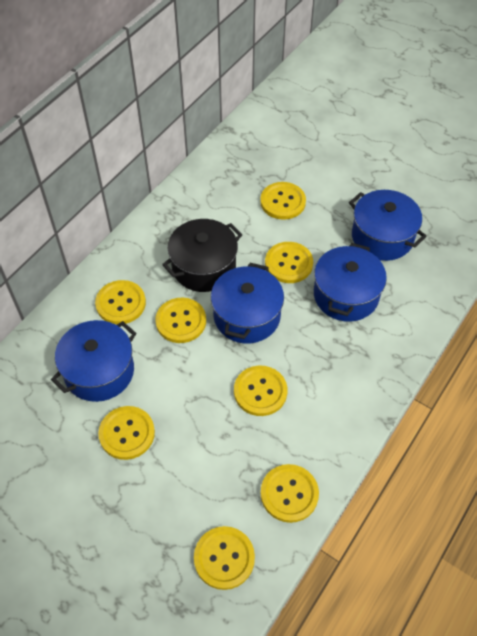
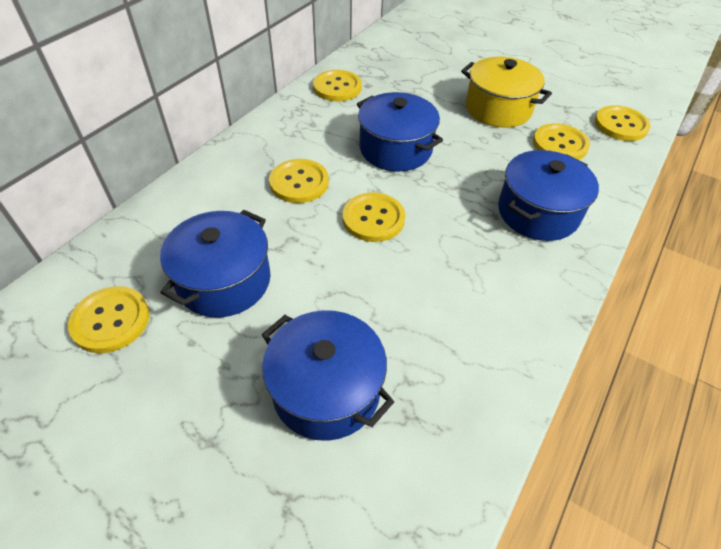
black pot: [162,219,242,292] = 1 -> none = 0
yellow button: [95,280,146,324] [98,406,155,460] [155,298,206,343] [194,526,255,590] [234,366,287,416] [260,182,306,220] [261,464,319,523] [265,242,313,283] = 8 -> [68,286,150,353] [269,159,329,203] [313,70,362,101] [343,193,405,242] [533,123,590,160] [595,105,651,141] = 6
yellow pot: none = 0 -> [461,57,552,128] = 1

